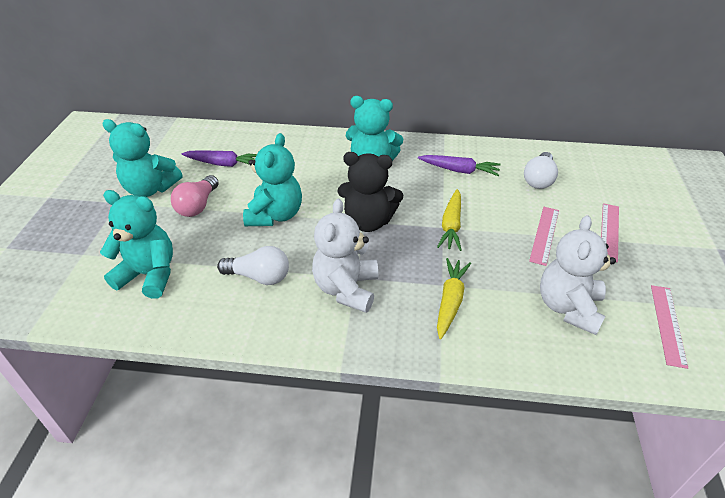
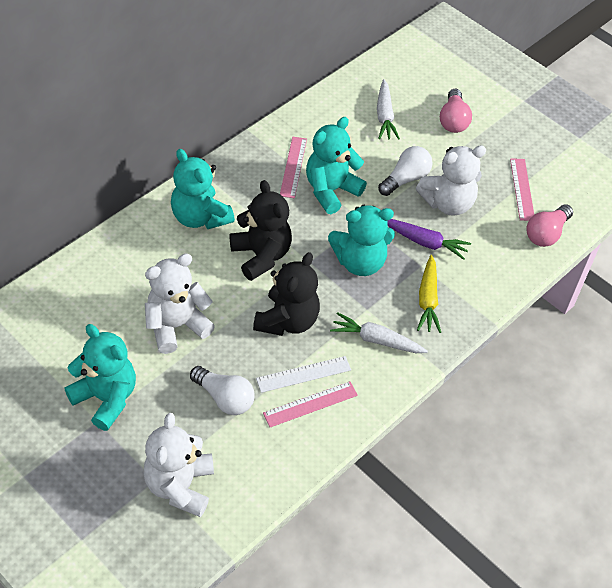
black teddy bear: [338,152,403,232] = 1 -> [229,180,292,281] [253,252,320,336] = 2
pink light bulb: [171,175,219,217] = 1 -> [440,89,472,133] [526,205,573,247] = 2
purple carrot: [182,150,257,167] [418,155,501,176] = 2 -> [387,219,471,260] = 1
white carrot: none = 0 -> [330,312,428,353] [377,79,400,140] = 2
white ruler: none = 0 -> [256,356,351,393] = 1
white teddy bear: [312,199,378,313] [540,215,616,335] = 2 -> [143,413,214,517] [145,254,215,354] [416,145,486,216] = 3
yellow carrot: [437,189,461,251] [437,258,471,339] = 2 -> [417,255,441,333] = 1

